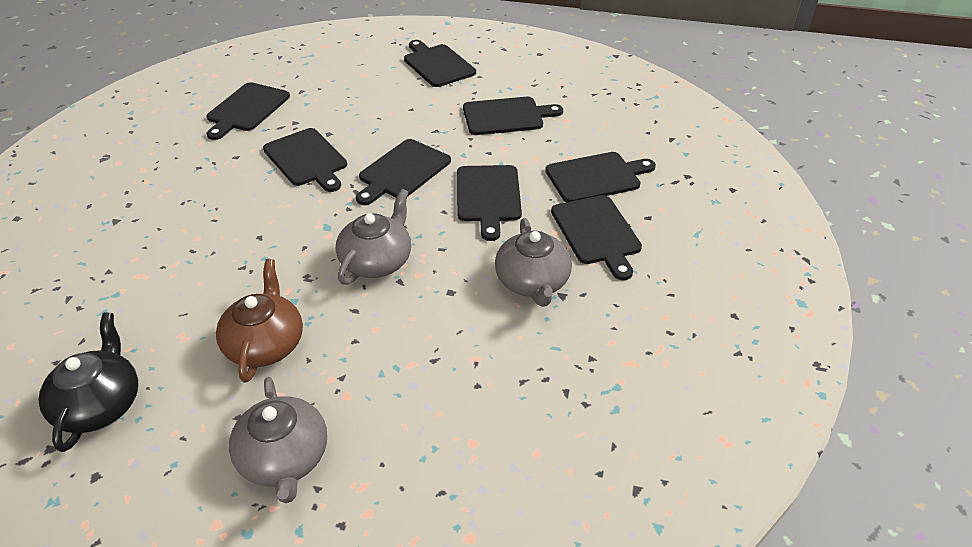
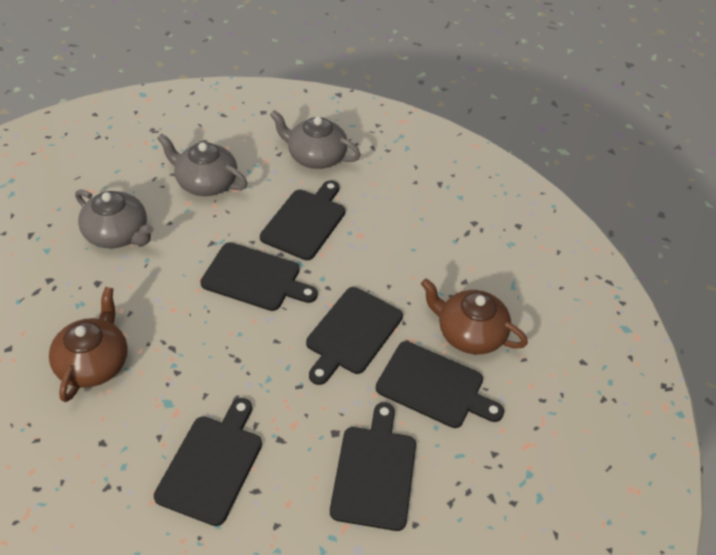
black cutting board: [206,82,290,140] [263,128,347,192] [356,139,451,205] [404,40,476,87] [457,165,522,241] [463,97,563,135] [545,152,656,202] [551,195,642,280] = 8 -> [154,398,262,526] [200,242,318,311] [260,180,346,260] [306,287,403,385] [330,402,416,531] [376,341,504,428] = 6
black teapot: [39,312,138,452] = 1 -> none = 0
brown teapot: [216,259,303,383] = 1 -> [49,287,128,402] [421,278,528,354] = 2

